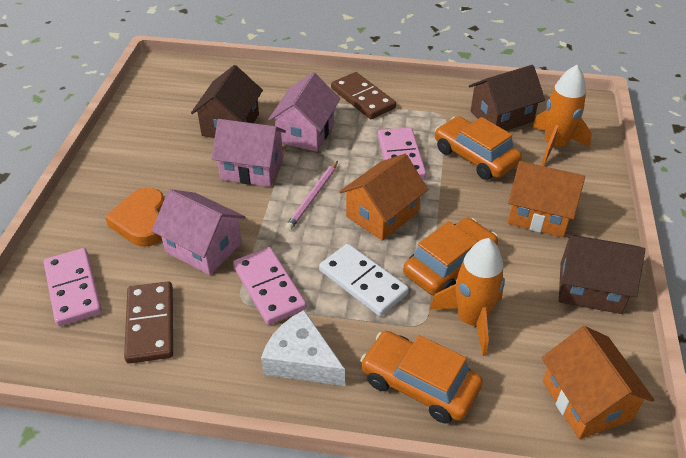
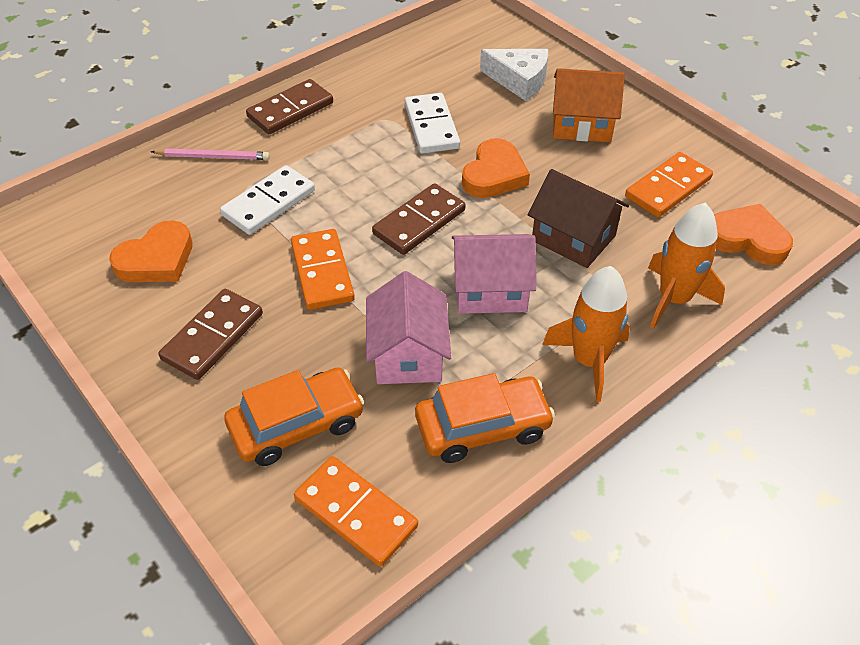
brown domino: [124,281,173,364] [331,72,396,119] = 2 -> [158,289,263,380] [246,79,333,134] [372,183,466,255] = 3
brown house: [191,65,263,138] [469,65,545,131] [559,234,645,314] = 3 -> [528,169,629,268] = 1
orange car: [360,331,483,423] [403,218,498,295] [435,116,522,180] = 3 -> [224,367,364,466] [415,373,555,463] = 2
orange domino: none = 0 -> [291,229,355,310] [294,456,418,567] [625,152,713,217] = 3
orange heart: [105,188,164,247] = 1 -> [109,220,193,282] [462,138,530,198] [714,204,793,265] = 3
orange house: [339,154,428,241] [508,161,585,237] [542,326,654,439] = 3 -> [553,68,625,142] = 1
pink domino: [44,248,102,326] [233,247,307,325] [378,127,426,179] = 3 -> none = 0
pink house: [152,189,245,275] [212,119,286,187] [268,72,340,152] = 3 -> [366,271,451,384] [452,234,536,314] = 2
white domino: [319,244,409,316] = 1 -> [220,165,315,235] [405,93,460,153] = 2

